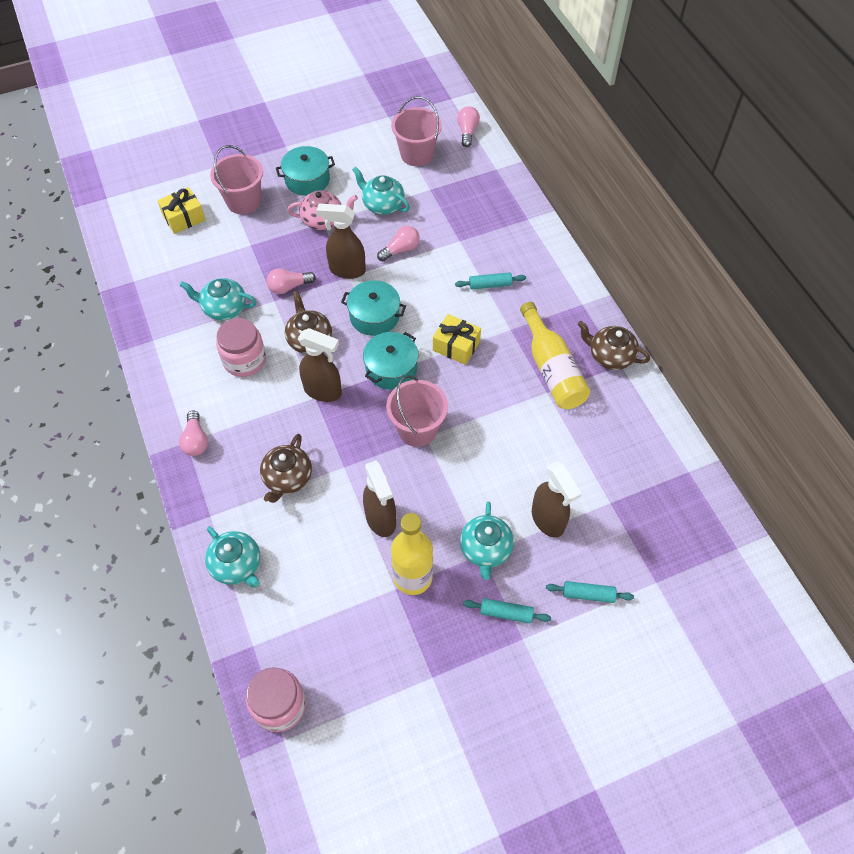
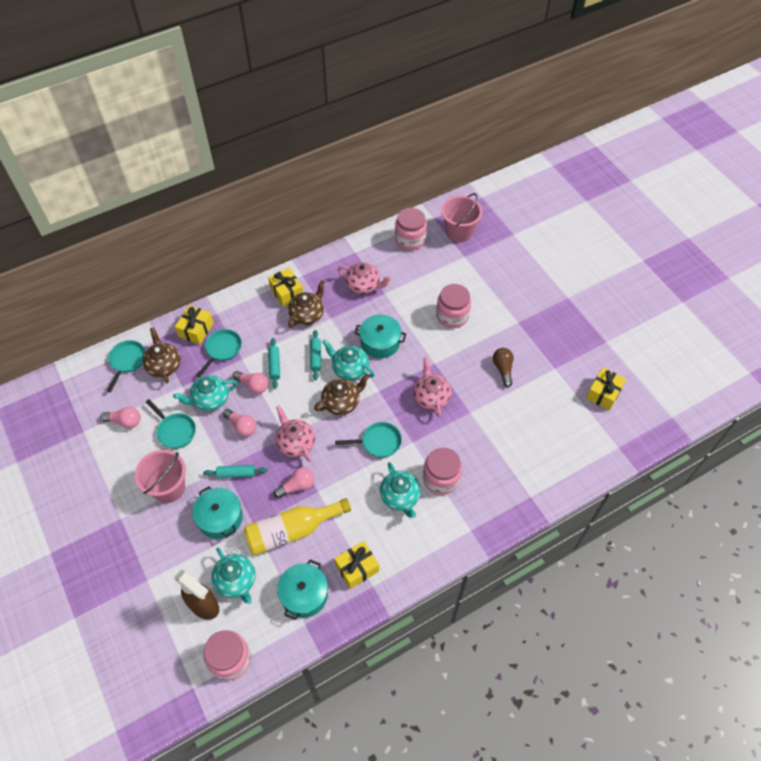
brown light bulb: none = 0 -> [493,348,514,387] = 1
brown spray bottle: [298,328,342,402] [316,204,366,279] [363,460,396,537] [532,461,582,538] = 4 -> [175,570,219,620] = 1
pink bucket: [210,145,263,214] [386,375,448,447] [391,97,442,166] = 3 -> [135,450,186,503] [441,193,483,242] = 2
pink jar: [216,318,266,377] [246,667,306,732] = 2 -> [203,630,251,681] [395,208,427,251] [423,447,462,495] [436,284,471,328] = 4
pink teapot: [287,190,358,230] = 1 -> [276,405,315,462] [338,262,392,294] [413,357,452,417] = 3
turquoise pan: none = 0 -> [107,340,145,392] [146,399,196,449] [197,329,242,377] [335,422,402,458] = 4
yellow bottle: [391,513,433,595] [520,302,590,409] = 2 -> [243,498,351,555] = 1
yellow gift: [157,187,205,234] [433,314,481,365] = 2 -> [175,305,214,345] [268,268,303,307] [334,541,379,589] [586,368,626,411] = 4

